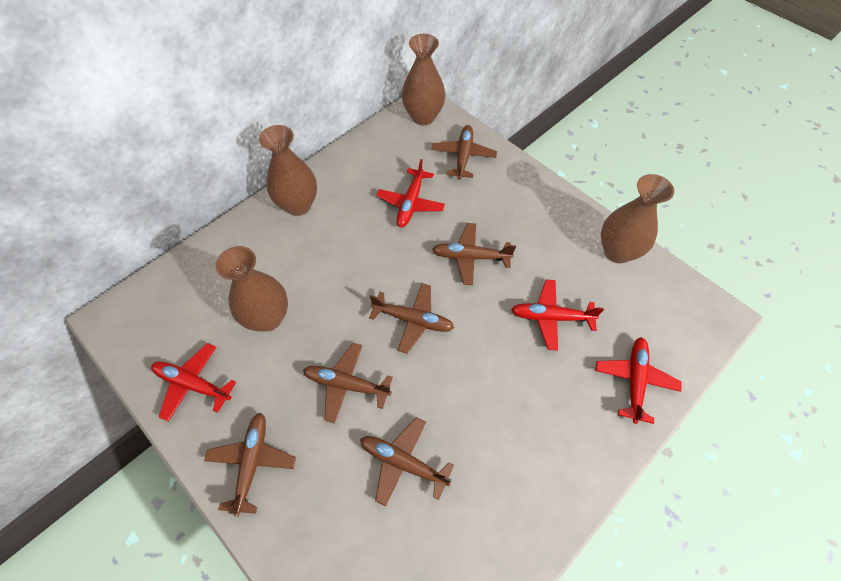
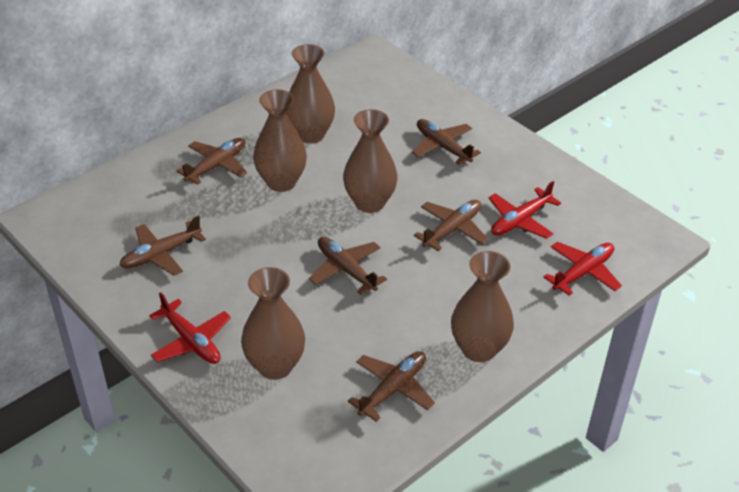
brown vase: [216,246,288,332] [259,125,317,216] [402,34,446,125] [601,174,674,263] = 4 -> [241,267,305,380] [253,89,307,192] [286,44,335,144] [343,109,398,213] [451,251,514,362] = 5
red plane: [151,343,236,421] [376,159,445,227] [511,279,604,351] [595,337,682,424] = 4 -> [149,292,231,364] [488,181,561,239] [543,242,622,295] = 3

